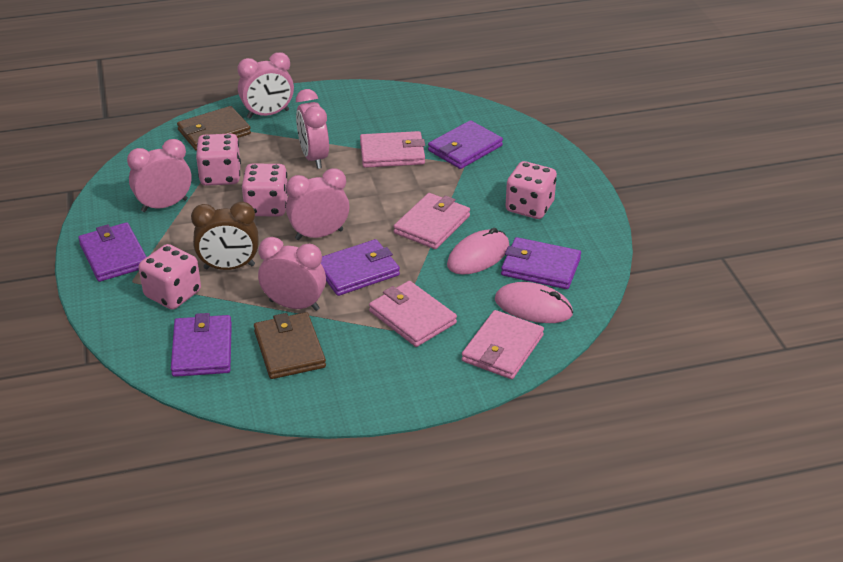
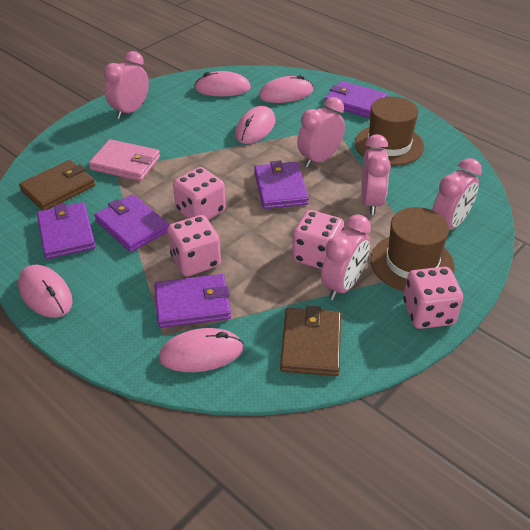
brown clock: [191,202,258,270] = 1 -> none = 0
brown hat: none = 0 -> [355,96,424,166] [371,207,455,291] = 2
pink mouse: [447,228,510,275] [495,282,573,323] = 2 -> [18,265,73,318] [159,328,244,372] [194,71,251,96] [235,106,275,144] [259,75,313,103] = 5
pink wallet: [360,131,425,168] [369,281,457,347] [393,193,470,249] [462,310,544,379] = 4 -> [89,139,160,181] = 1

